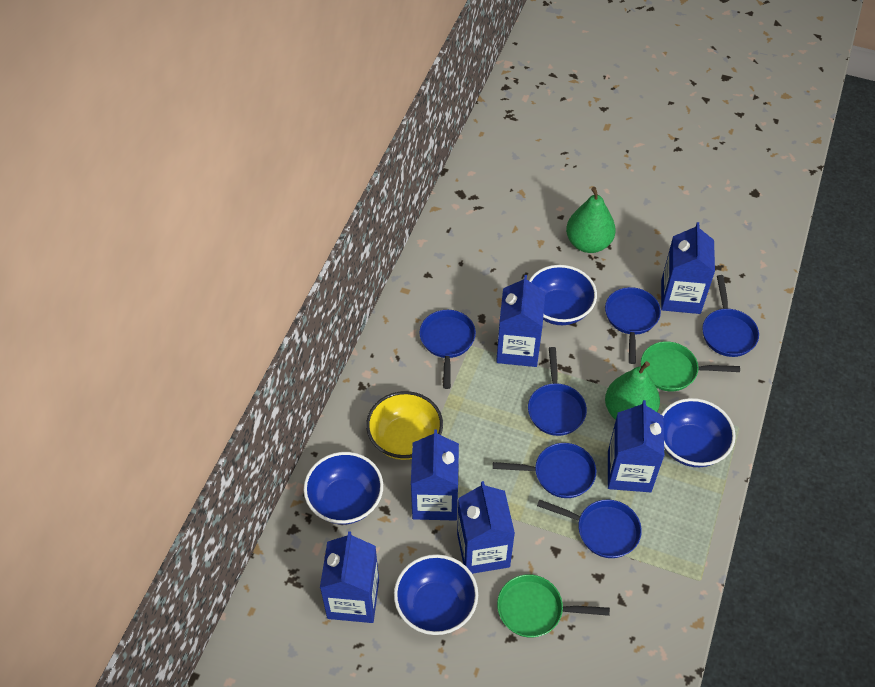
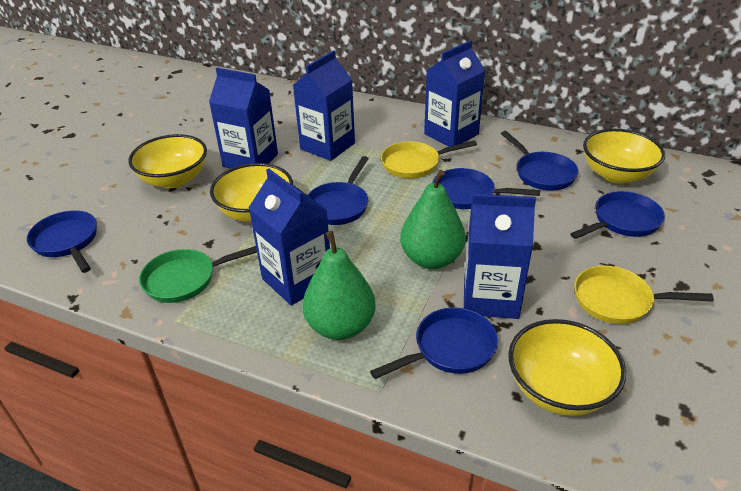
blue bowl: [304,452,383,525] [394,554,478,635] [529,265,597,325] [661,398,736,467] = 4 -> none = 0
blue carton: [320,531,379,623] [411,429,459,521] [457,481,515,574] [496,275,545,367] [608,400,664,492] [661,222,715,314] = 6 -> [209,68,278,169] [248,169,330,306] [293,50,355,161] [424,40,485,147] [464,194,536,319] = 5
green pan: [497,574,610,638] [641,341,740,391] = 2 -> [139,246,257,303] = 1
yellow bowl: [366,391,443,460] = 1 -> [128,134,207,188] [210,163,293,222] [508,319,626,416] [583,129,665,183] = 4
yellow pan: none = 0 -> [381,140,477,178] [574,266,714,324] = 2

